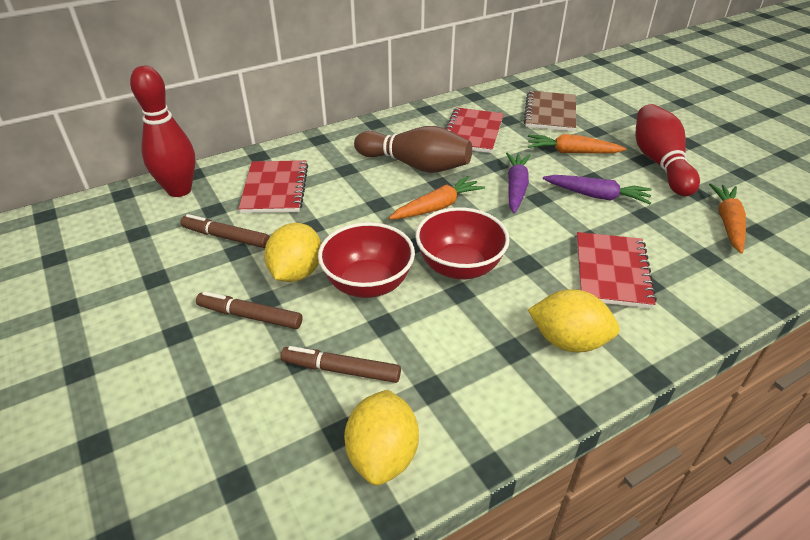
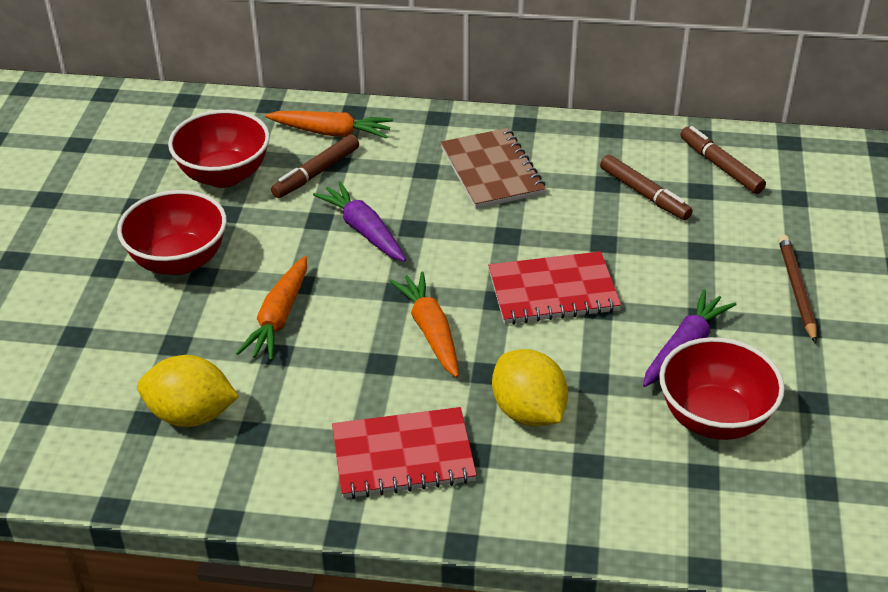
brown bowling pin: [354,126,472,173] = 1 -> none = 0
brown pencil: none = 0 -> [778,235,817,343] = 1
red bowl: [318,222,415,298] [415,207,510,280] = 2 -> [117,190,227,275] [168,110,270,188] [659,337,785,440] = 3
red bowling pin: [130,66,196,197] [635,104,700,196] = 2 -> none = 0
red notebook: [238,160,308,213] [445,107,504,153] [576,232,657,309] = 3 -> [332,407,477,499] [488,251,621,324] = 2
yellow lemon: [264,223,321,282] [344,390,419,486] [528,289,620,352] = 3 -> [137,355,239,427] [492,349,568,427] = 2

